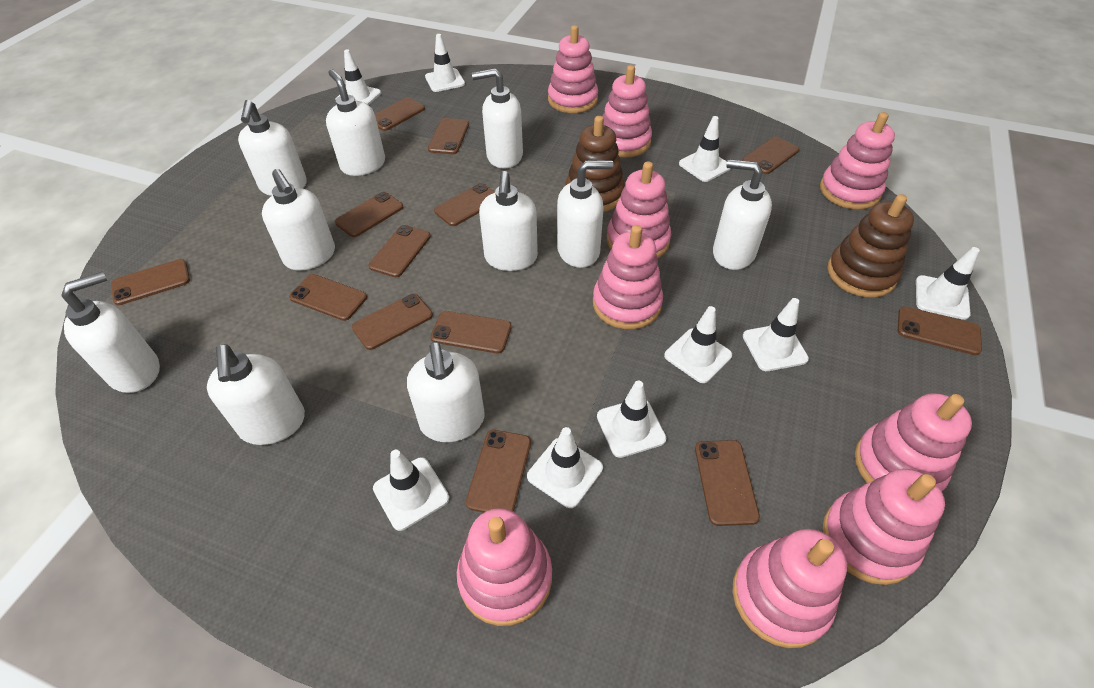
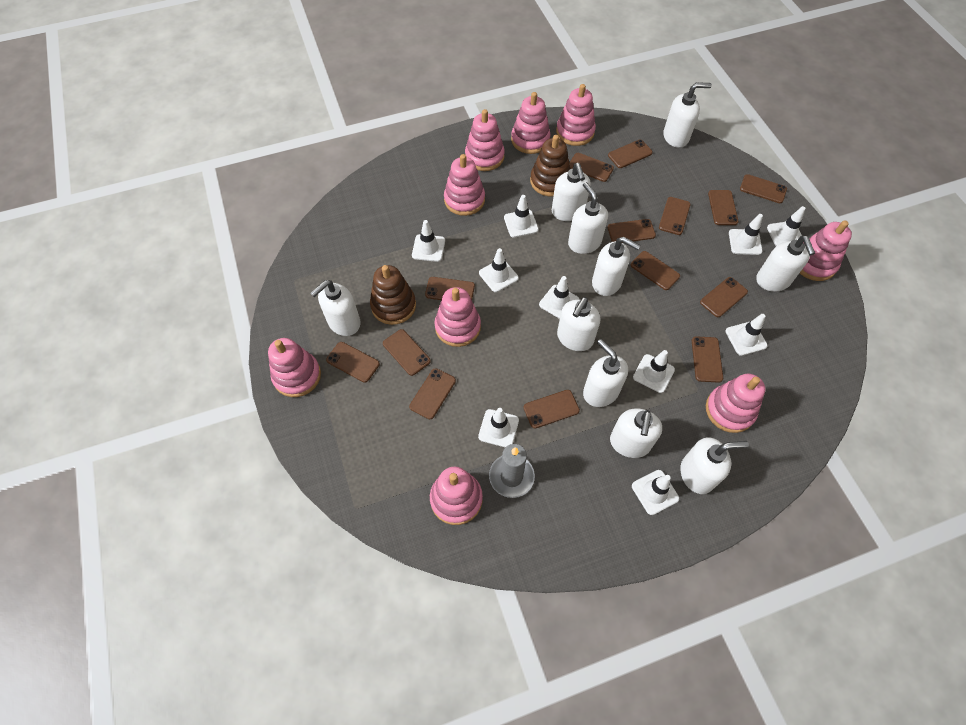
brown phone: [111,259,190,305] [289,274,367,321] [335,192,403,237] [352,294,433,350] [368,225,431,277] [375,97,425,131] [428,118,469,154] [430,311,512,353] [434,183,495,226] [466,430,531,513] [695,440,760,526] [742,137,799,174] [898,306,982,355] = 13 -> [326,342,380,383] [383,329,431,376] [409,368,456,419] [425,277,475,300] [523,390,580,428] [569,153,614,182] [607,219,656,243] [608,140,653,168] [631,251,680,290] [659,197,691,235] [692,336,723,383] [700,277,748,317] [708,190,739,225] [740,174,787,203] = 14
grey candle: none = 0 -> [489,444,535,498] = 1
white traffic cone: [335,49,381,105] [373,450,449,531] [425,34,465,92] [527,427,603,508] [597,381,666,458] [664,306,732,383] [679,116,731,182] [743,298,809,371] [916,247,980,320] = 9 -> [412,220,445,262] [478,408,519,447] [479,248,519,292] [504,195,539,238] [539,276,580,319] [632,470,679,515] [633,350,675,393] [725,314,768,356] [729,214,763,255] [767,206,805,246] = 10

